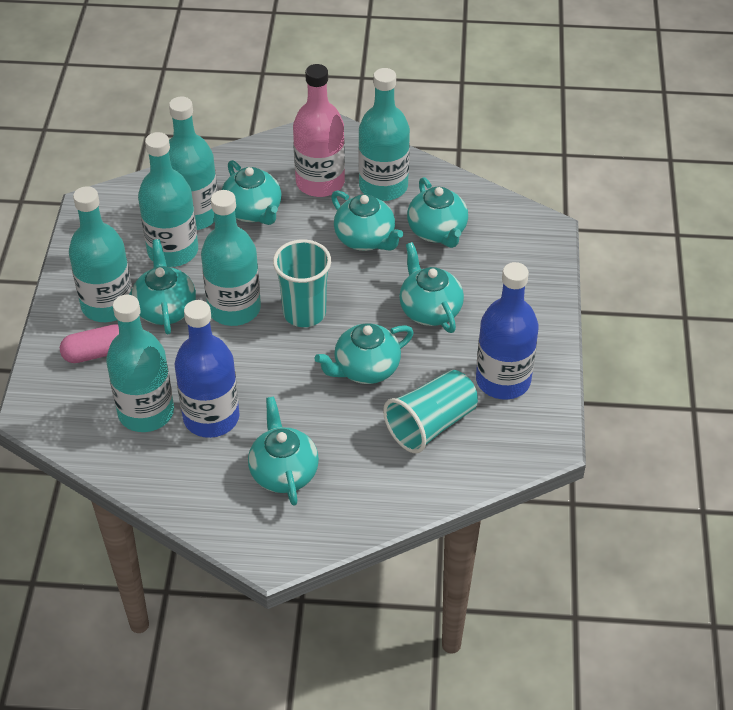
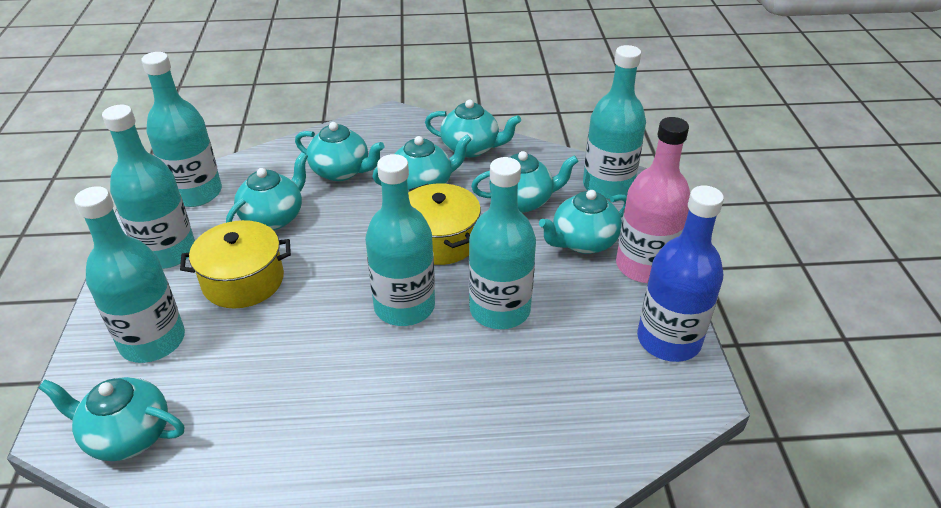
blue bottle: [175,300,239,438] [476,262,539,400] = 2 -> [637,185,724,362] = 1
pink capsule: [60,324,119,363] = 1 -> none = 0
turquoise cup: [273,239,331,327] [383,370,478,453] = 2 -> none = 0
yellow pot: none = 0 -> [180,220,291,308] [408,183,481,265] = 2

